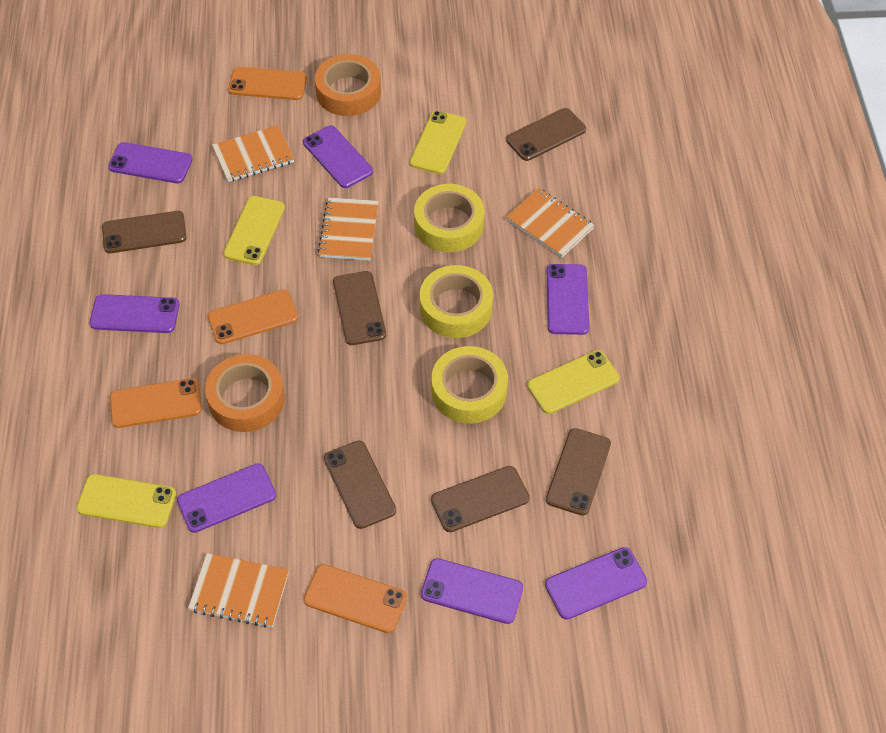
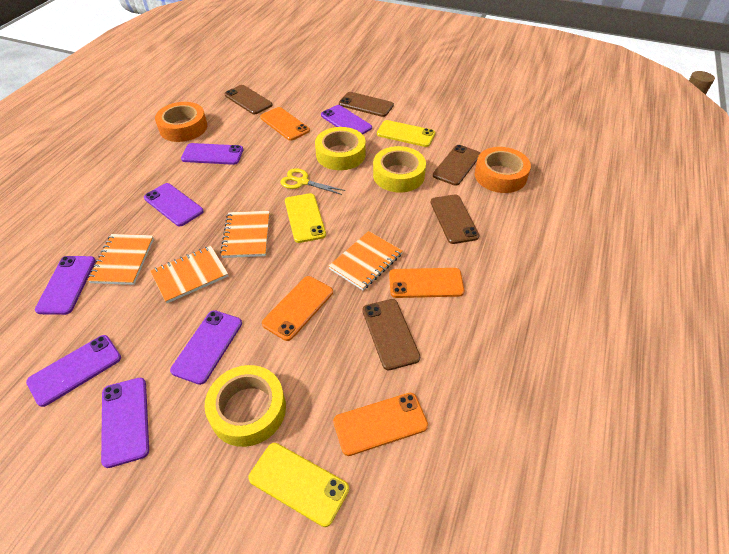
brown phone: [102,211,186,253] [324,441,396,529] [333,271,386,345] [431,466,530,532] [506,108,586,161] [546,428,611,516] = 6 -> [224,85,273,114] [339,92,394,117] [362,299,420,370] [430,194,480,244] [433,145,480,186] = 5
yellow phone: [76,474,176,528] [224,196,285,265] [410,111,466,174] [527,350,620,414] = 4 -> [248,443,349,527] [285,193,326,243] [377,120,435,147] = 3
yellow scissors: none = 0 -> [280,168,345,195] = 1

